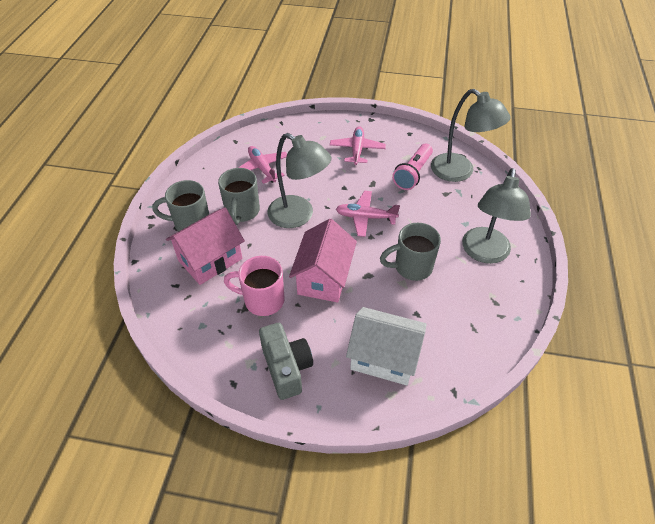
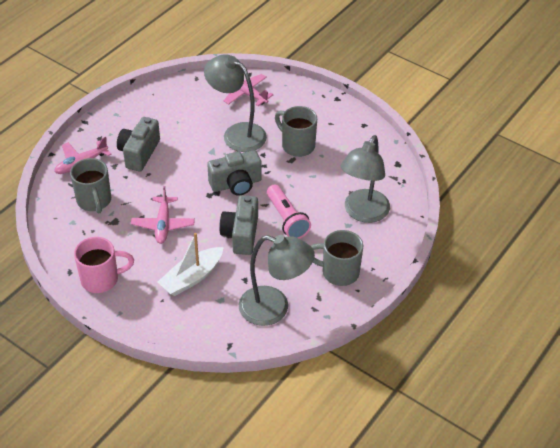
grey camera: [259,323,313,400] = 1 -> [117,117,160,172] [207,150,262,196] [219,195,258,255] = 3
pink house: [166,207,245,285] [289,219,357,302] = 2 -> none = 0
white boat: none = 0 -> [158,233,224,296] = 1
white house: [346,307,427,385] = 1 -> none = 0

